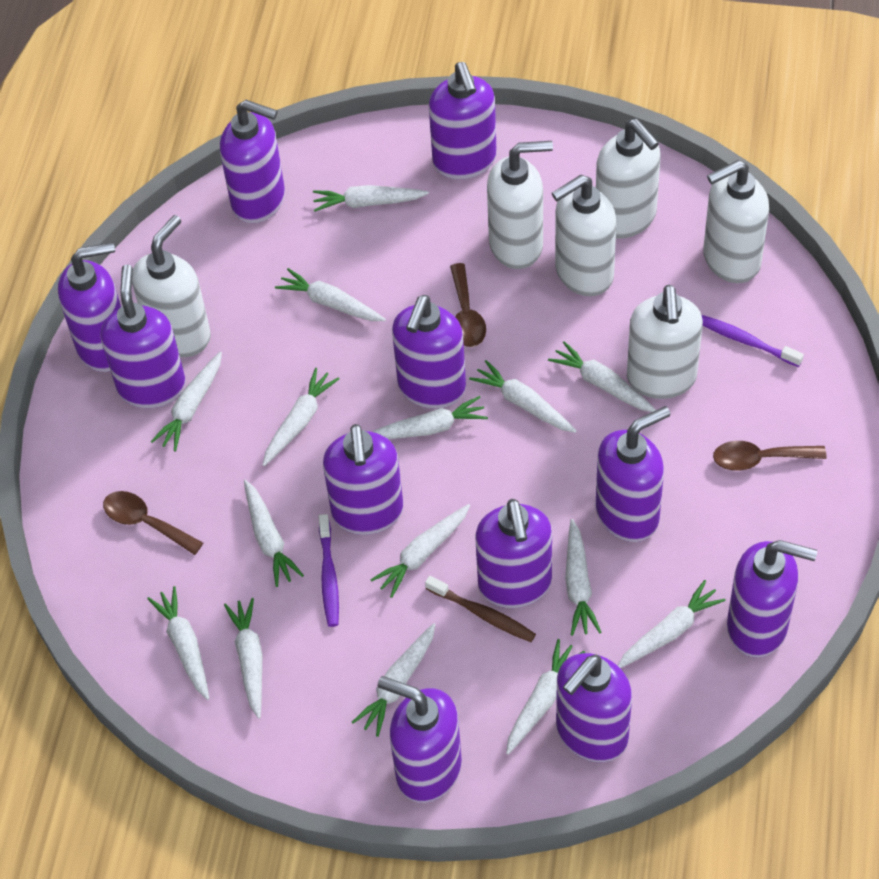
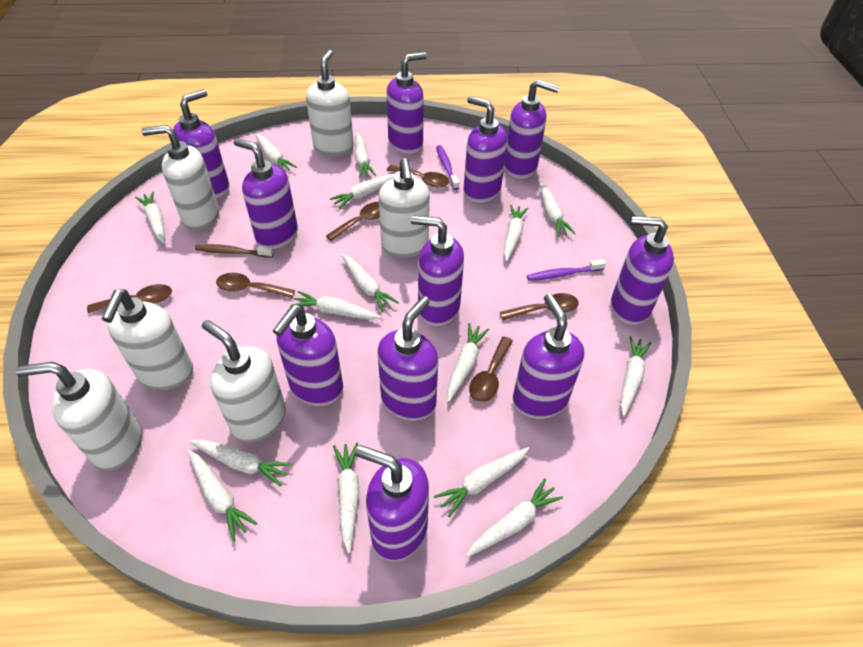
brown spoon: [103,491,203,555] [450,263,486,347] [713,441,827,471] = 3 -> [87,284,172,313] [216,273,295,298] [326,202,380,241] [387,165,450,187] [469,336,513,402] [500,293,579,320] = 6

